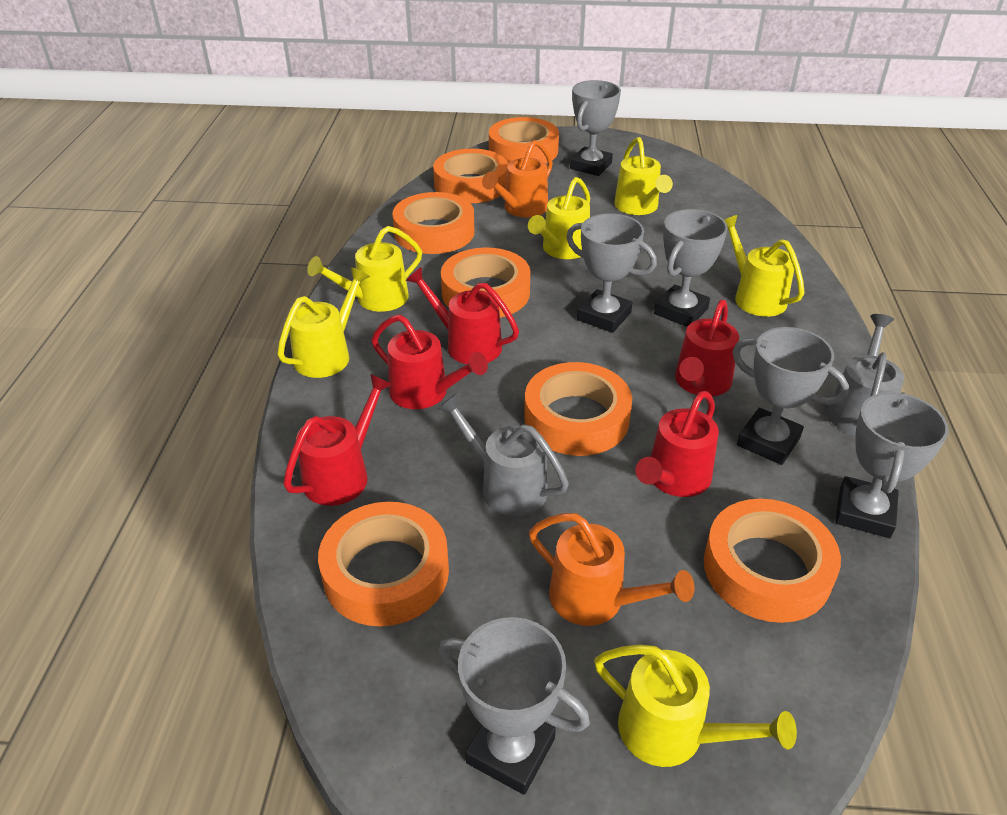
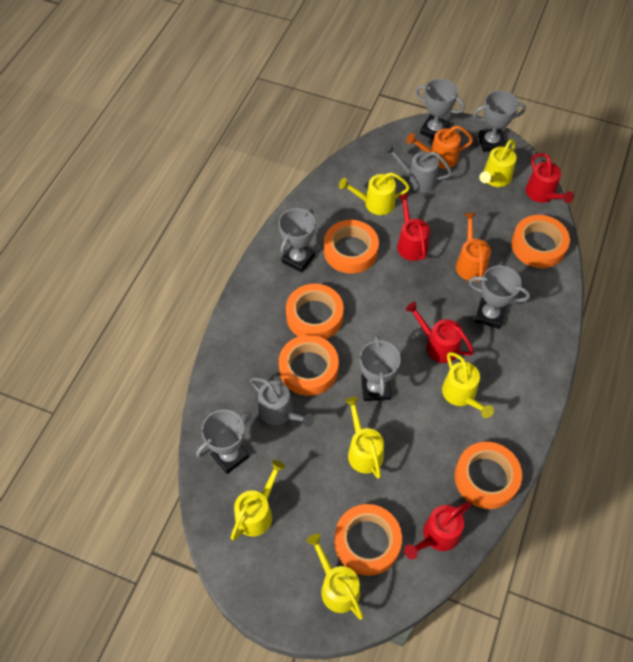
orange tape: [318,502,449,626] [392,192,475,254] [433,149,508,203] [441,248,530,317] [489,117,559,164] [524,362,632,456] [704,499,841,623] = 7 -> [279,335,339,396] [286,284,344,339] [324,220,379,274] [334,504,402,576] [455,442,522,509] [511,215,570,268] = 6
red watering can: [283,374,393,506] [371,314,488,409] [406,267,519,364] [636,391,719,497] [675,300,739,396] = 5 -> [397,193,430,261] [404,501,472,559] [406,302,474,363] [526,153,574,203] = 4

